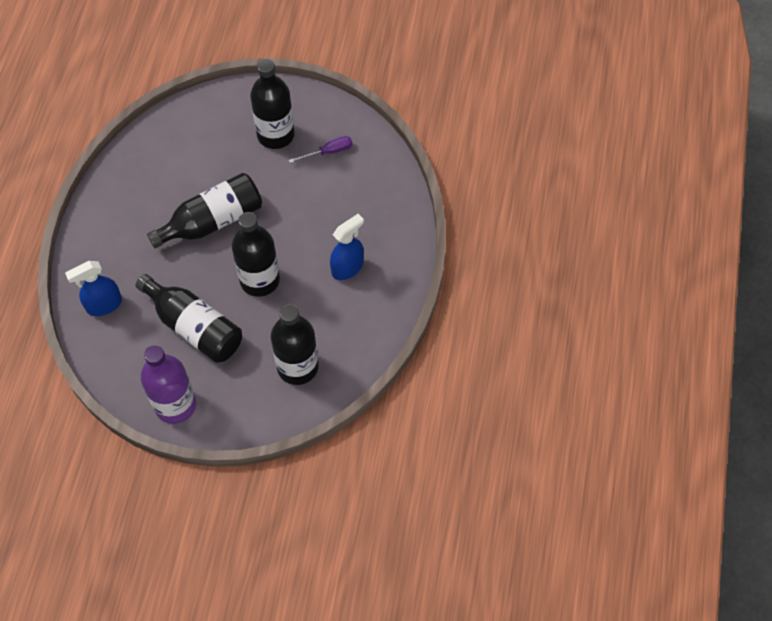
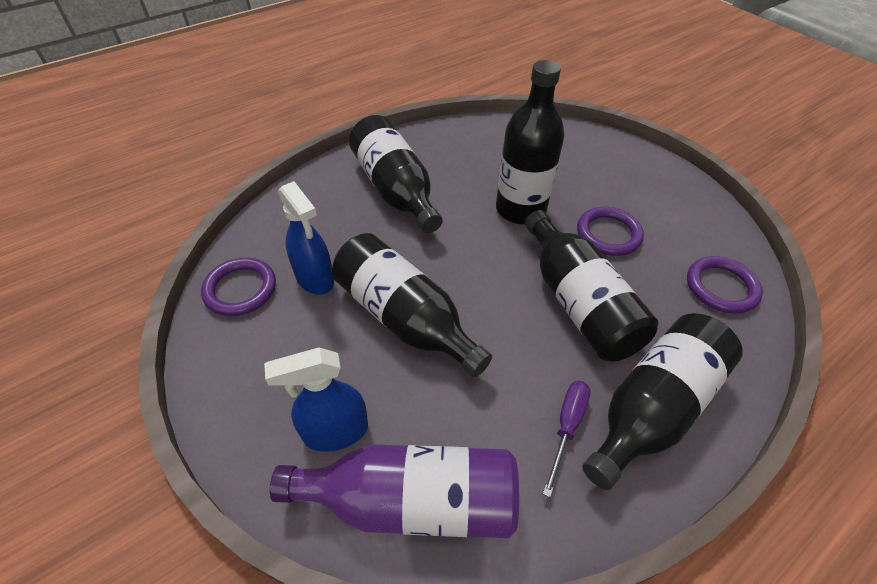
purple ring: none = 0 -> [201,258,276,316] [577,207,644,256] [687,256,763,314] = 3

